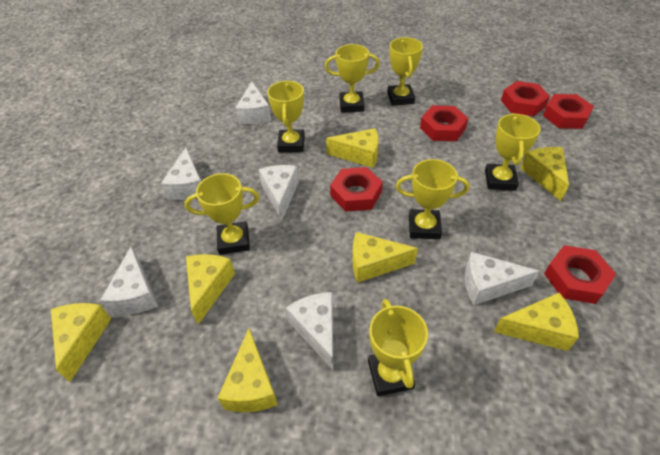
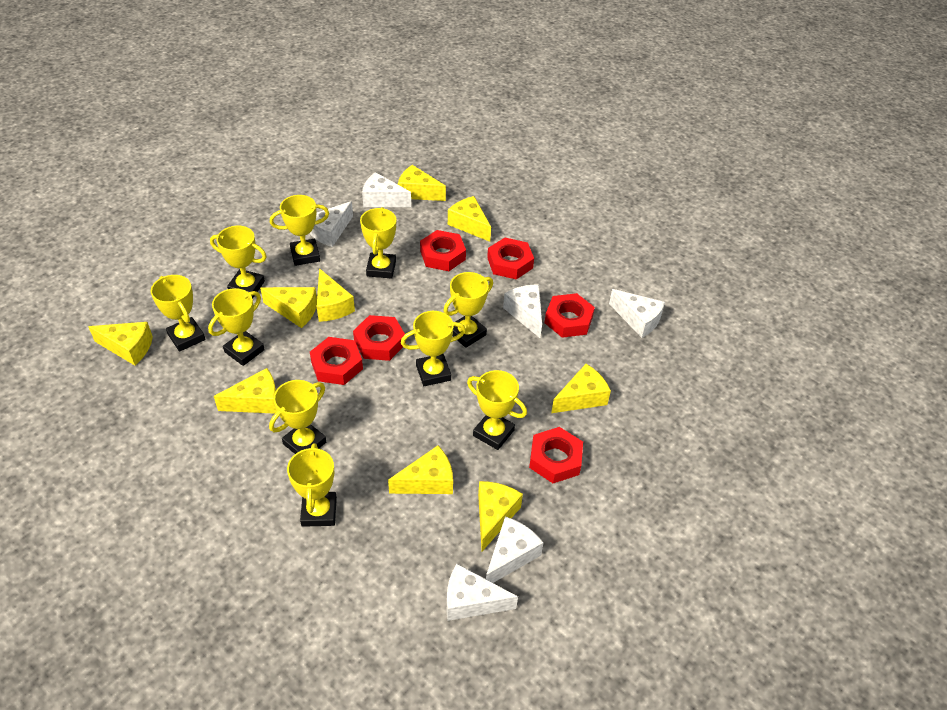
red nut: [330,167,383,212] [420,106,468,141] [501,81,550,116] [543,94,594,129] [544,245,616,304] = 5 -> [310,337,363,385] [353,315,406,361] [420,230,466,271] [487,238,534,279] [529,427,583,483] [545,293,595,338] = 6
yellow cheese: [51,303,111,382] [186,254,235,325] [218,329,278,412] [326,128,379,168] [353,232,418,283] [494,293,579,351] [520,147,569,201] = 7 -> [88,322,153,365] [214,368,277,414] [260,287,317,328] [317,268,355,322] [388,446,453,494] [398,165,446,201] [448,196,491,242] [478,481,523,551] [551,364,611,413] = 9
yellow trophy: [185,173,259,255] [267,81,305,152] [325,44,380,113] [368,299,428,396] [387,37,423,106] [396,159,470,239] [485,113,541,191] = 7 -> [150,275,206,352] [208,288,265,366] [210,226,267,299] [269,380,326,454] [270,195,329,266] [287,443,337,527] [360,207,396,279] [401,311,466,386] [443,272,493,348] [467,370,527,450] = 10

